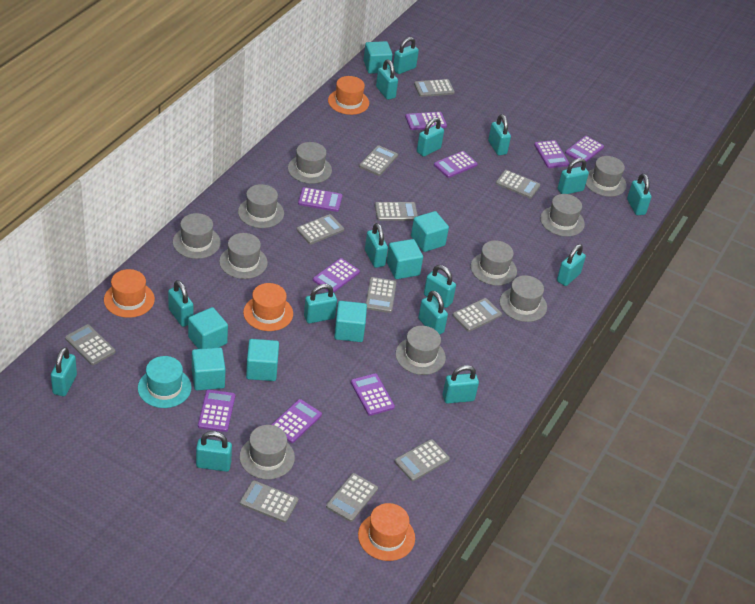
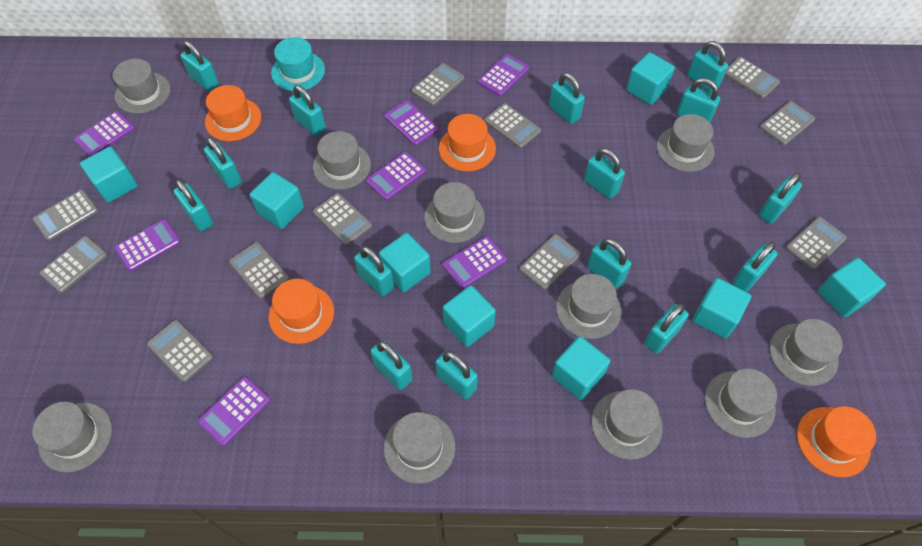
purple calculator: [198,389,235,432] [271,399,322,443] [298,187,342,212] [313,258,360,292] [351,373,395,416] [405,112,447,130] [434,151,478,178] [534,140,570,168] [565,136,604,163] = 9 -> [74,111,135,156] [114,219,181,271] [198,377,270,446] [366,152,426,200] [384,100,439,146] [442,236,507,289] [478,54,529,96] = 7
turquoise cube: [188,307,228,349] [192,347,226,390] [246,339,279,381] [334,301,367,342] [364,41,393,74] [387,239,423,279] [411,211,449,252] = 7 -> [80,147,138,203] [250,172,304,229] [379,233,431,292] [443,285,496,347] [552,336,611,400] [626,52,675,105] [692,278,751,339] [818,258,886,317] = 8

